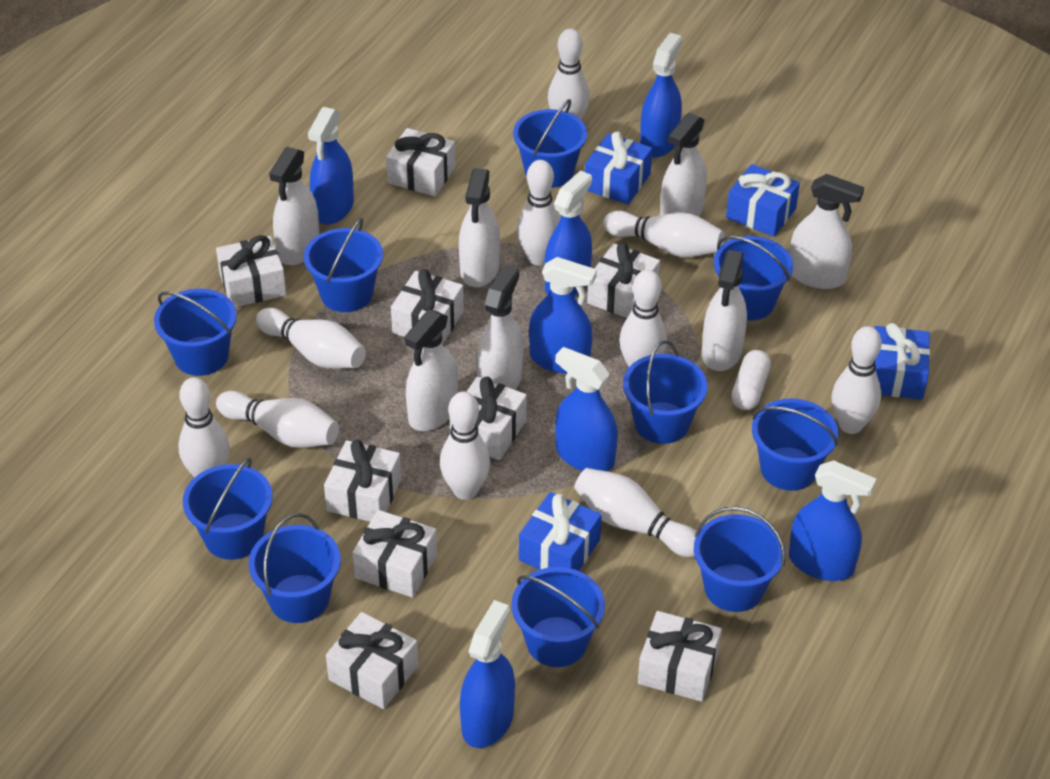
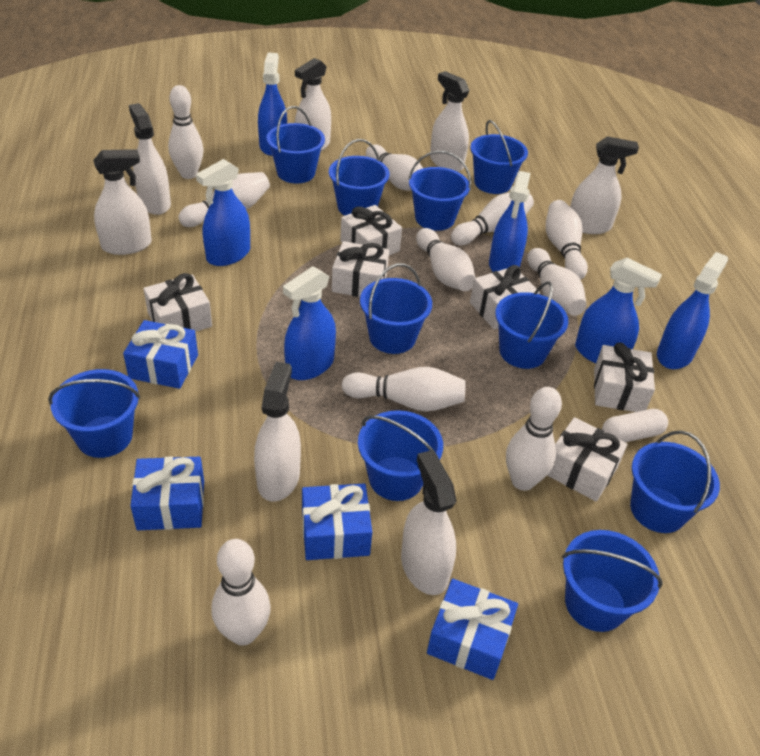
blue spray bottle: [308,107,354,225] [460,600,515,748] [529,257,597,374] [544,170,592,296] [555,347,618,471] [640,33,682,157] [789,460,876,581] = 7 -> [196,159,250,266] [258,52,287,156] [283,266,336,380] [489,171,530,272] [575,258,662,363] [657,252,728,369] = 6
white gift: [216,235,287,307] [324,439,402,522] [326,612,418,709] [352,510,437,598] [386,128,456,196] [391,269,464,345] [449,376,527,460] [587,242,660,318] [638,611,722,702] = 9 -> [143,273,212,332] [332,241,389,297] [340,205,402,255] [470,265,540,329] [547,417,627,502] [594,342,655,412] = 6

